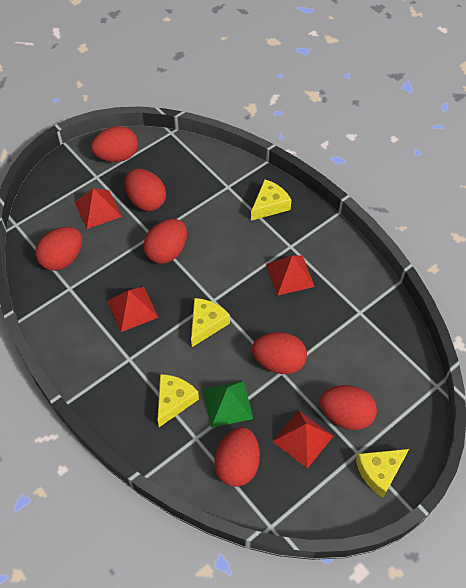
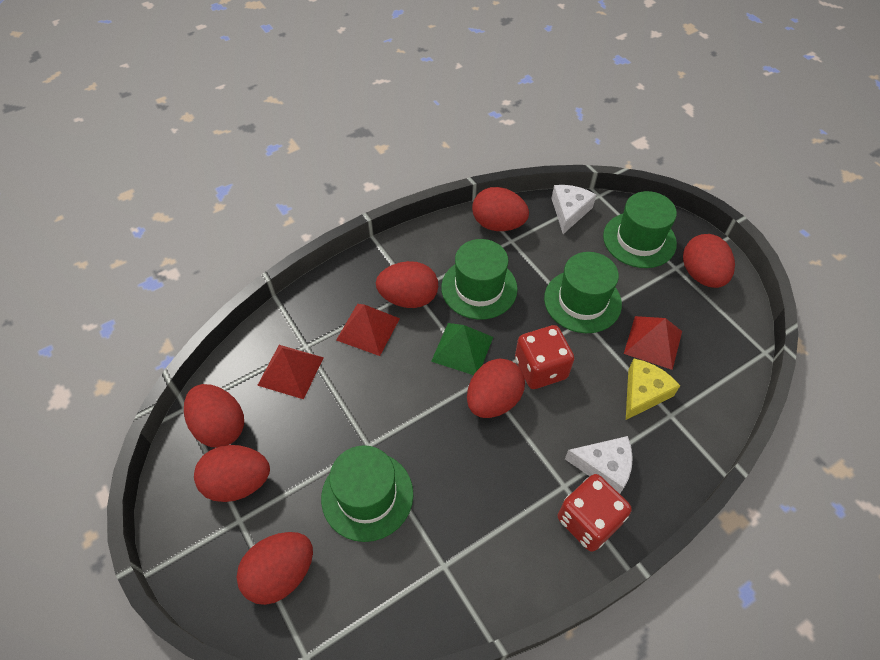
green hat: none = 0 -> [321,445,413,542] [441,239,518,320] [544,252,622,333] [603,191,677,268] = 4
red dice: none = 0 -> [515,325,574,389] [558,474,632,552] = 2
red pyramid: [75,188,122,229] [107,287,159,332] [266,256,315,296] [272,410,333,469] = 4 -> [257,345,324,399] [336,304,400,356] [624,316,682,370] = 3
white cheese: none = 0 -> [551,185,596,234] [565,436,633,494] = 2
yellow cheese: [157,374,199,427] [191,298,230,347] [251,179,291,221] [356,449,409,498] = 4 -> [626,359,680,420] = 1

